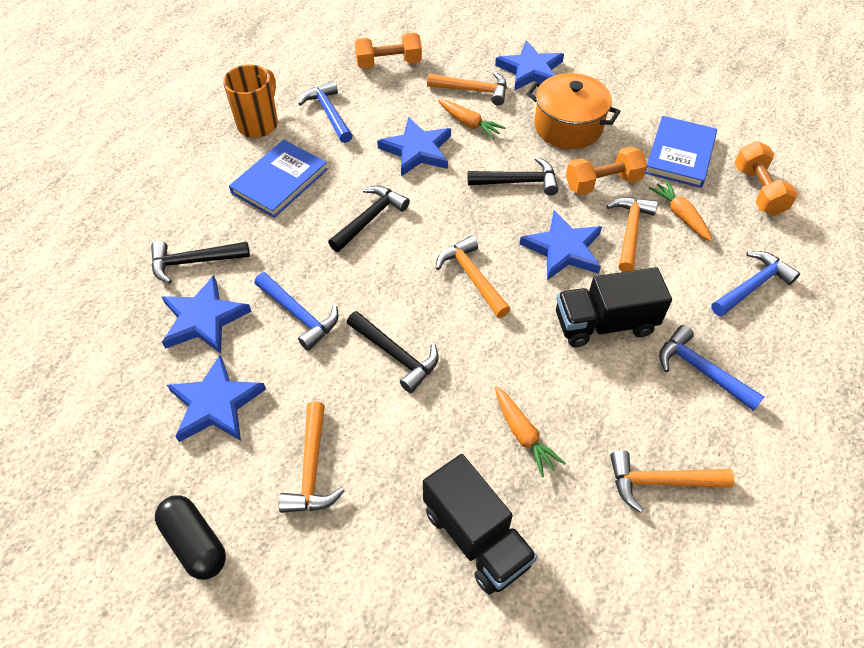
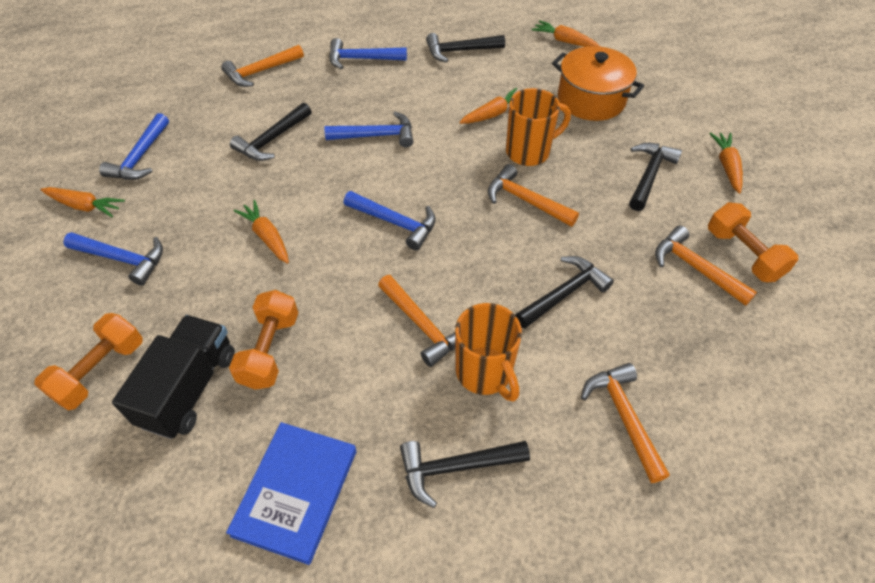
black capsule: [155,495,226,580] = 1 -> none = 0
black hammer: [151,241,250,284] [328,186,410,252] [347,311,439,393] [468,157,559,196] = 4 -> [230,103,312,161] [400,441,530,508] [426,33,505,62] [515,256,614,329] [629,143,682,211] = 5
black truck: [423,454,537,594] [556,267,672,347] = 2 -> [112,315,235,439] = 1
blue book: [229,140,328,218] [645,116,717,188] = 2 -> [226,422,357,565] = 1
blue hammer: [254,272,339,350] [298,81,353,143] [659,325,764,411] [711,251,800,317] = 4 -> [63,232,163,286] [99,113,169,180] [325,112,413,148] [329,38,407,69] [344,191,436,250] = 5
blue star: [162,275,251,354] [167,355,266,442] [377,117,451,177] [495,41,564,91] [520,210,602,280] = 5 -> none = 0
orange carrot: [438,99,506,139] [495,386,565,477] [649,180,713,242] = 3 -> [40,187,125,217] [234,200,289,264] [459,88,517,124] [531,20,601,47] [709,133,743,194] = 5
orange mug: [223,64,278,138] = 1 -> [455,303,522,402] [506,88,571,166] = 2

